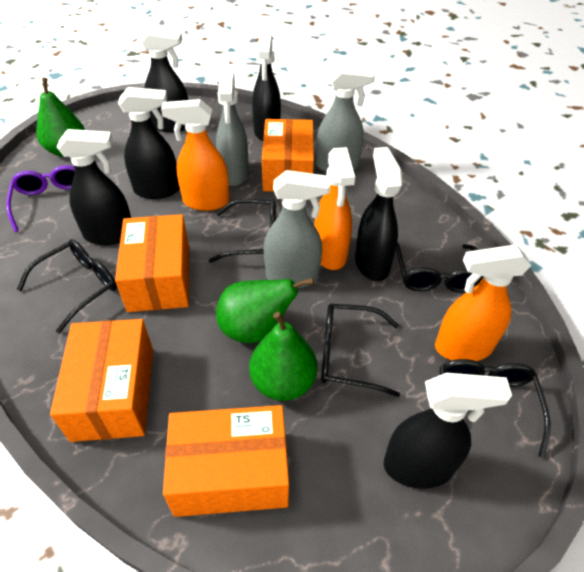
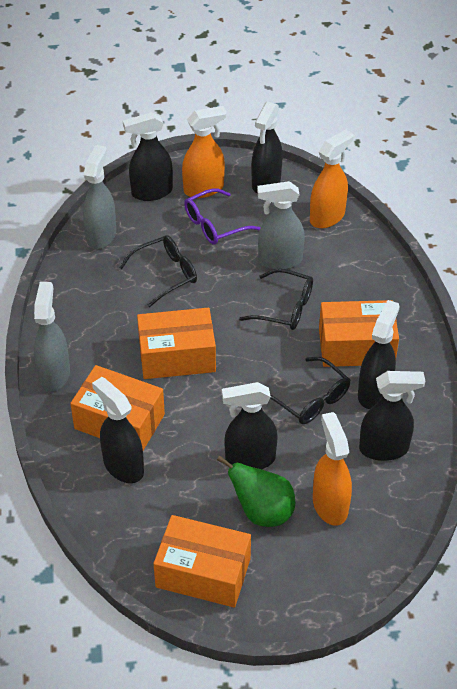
black glasses: [17,239,117,333] [209,199,276,263] [321,304,400,397] [396,242,483,293] [440,359,550,458] = 5 -> [119,235,197,307] [239,269,313,330] [270,357,350,424] = 3
green pear: [36,78,85,157] [216,278,314,343] [249,312,318,401] = 3 -> [217,456,295,527] = 1

